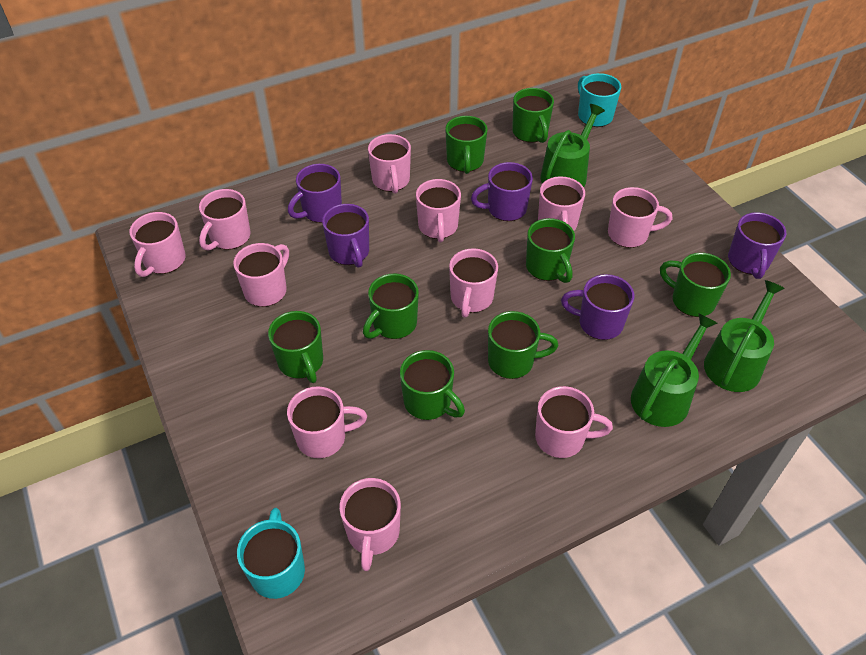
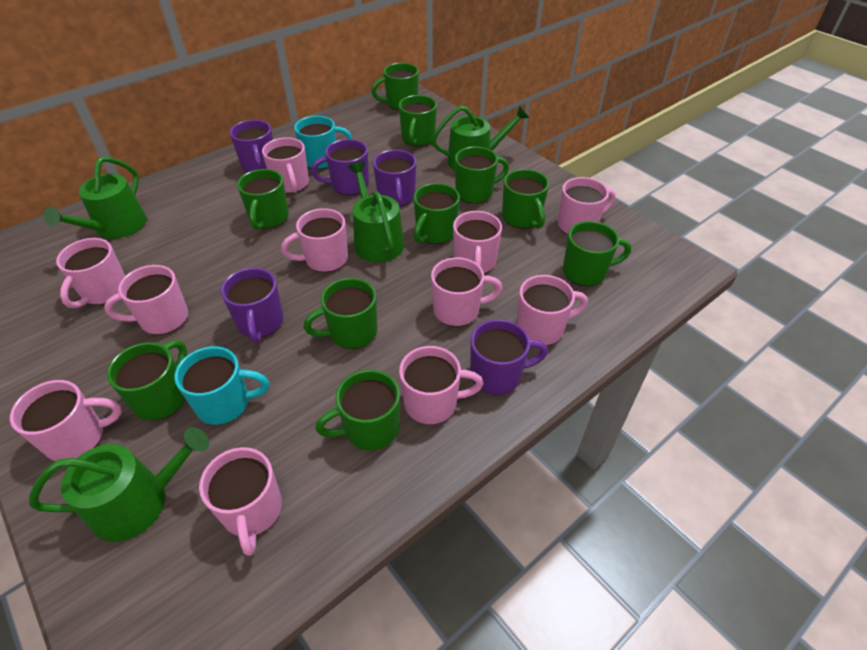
green mug: [268,311,323,383] [363,273,419,339] [400,350,465,420] [445,116,487,174] [488,311,558,379] [512,88,554,143] [526,218,575,283] [660,253,731,317] = 8 -> [107,340,187,420] [237,169,289,230] [303,278,377,349] [315,370,400,451] [371,63,419,110] [399,95,437,146] [413,183,460,244] [455,146,509,204] [502,169,549,229] [563,221,631,286] = 10
green watering can: [540,104,605,187] [631,313,718,427] [704,280,785,392] = 3 -> [29,427,209,542] [44,157,147,239] [348,162,404,262] [431,105,529,170] = 4

